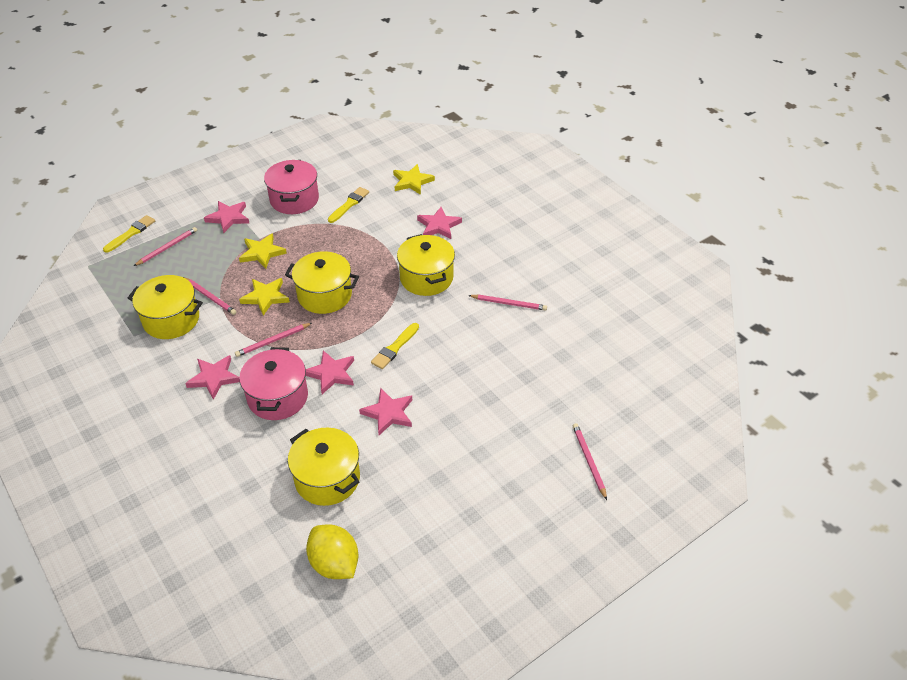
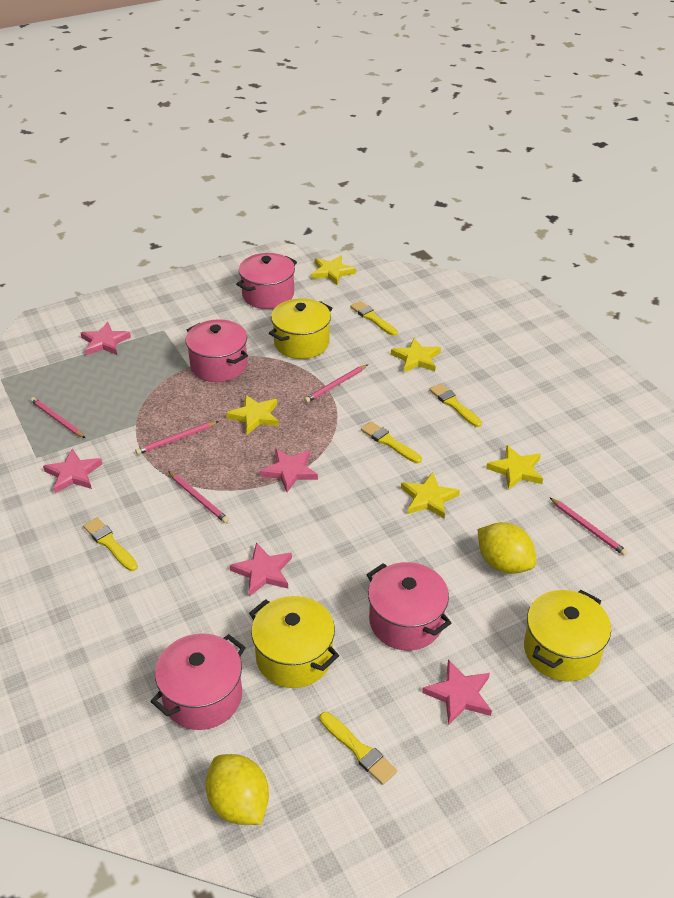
pink pot: [239,347,308,420] [264,160,319,214] = 2 -> [151,633,246,730] [186,319,248,382] [236,253,297,309] [366,562,451,651] = 4
yellow brush: [103,215,155,253] [328,187,369,223] [371,323,419,369] = 3 -> [83,518,138,571] [320,712,397,785] [350,301,398,336] [361,421,422,463] [429,383,482,427] = 5
yellow lemon: [306,524,358,579] = 1 -> [206,754,269,825] [477,522,537,574] = 2
yellow pot: [128,275,203,339] [285,251,359,314] [288,428,360,506] [397,234,455,296] = 4 -> [249,596,339,688] [269,298,332,359] [524,590,611,681] = 3
yellow star: [239,233,287,269] [239,278,290,316] [393,164,435,195] = 3 -> [226,394,279,435] [311,255,356,285] [391,338,441,372] [401,472,460,519] [486,445,543,490] = 5

